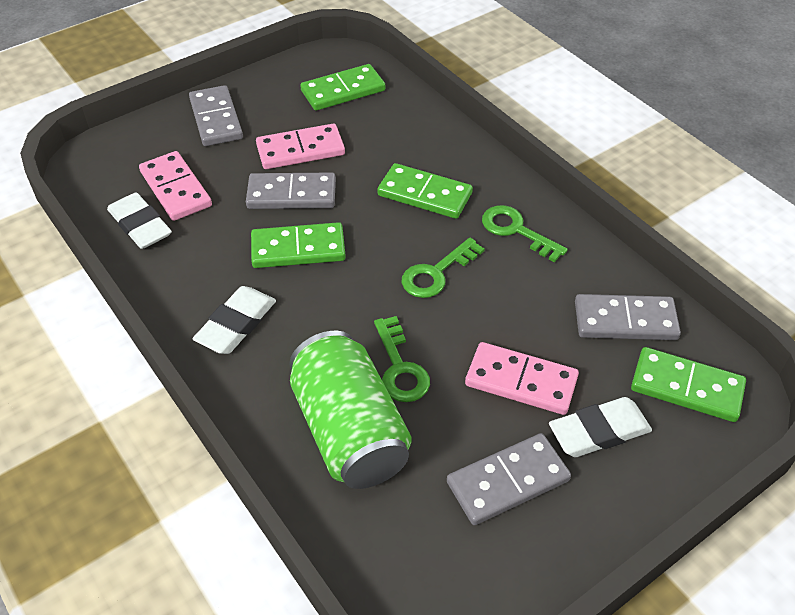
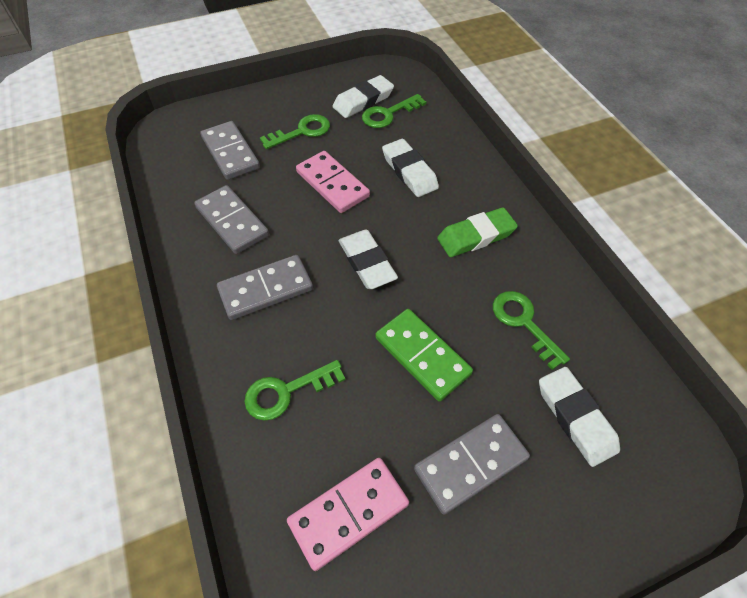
green can: [289,331,412,489] = 1 -> none = 0
green domino: [251,222,346,268] [300,64,385,111] [377,163,473,219] [631,347,746,422] = 4 -> [375,309,473,401] = 1
green eraser: none = 0 -> [437,207,518,257] = 1
green key: [374,316,430,402] [401,238,485,298] [482,205,568,262] = 3 -> [244,360,346,421] [260,114,330,149] [362,94,427,128] [493,291,570,370] = 4
pink domino: [139,151,212,221] [256,124,345,169] [465,342,579,415] = 3 -> [287,458,409,571] [296,151,370,213] = 2
white eraser: [107,192,172,249] [193,286,276,354] [549,397,652,457] = 3 -> [333,75,394,118] [338,230,398,289] [382,139,439,197] [539,367,620,467] = 4

